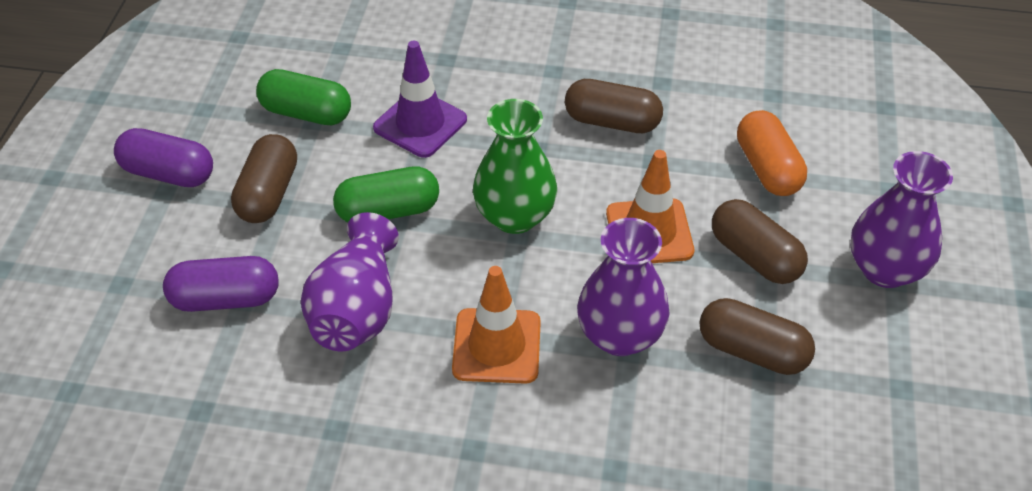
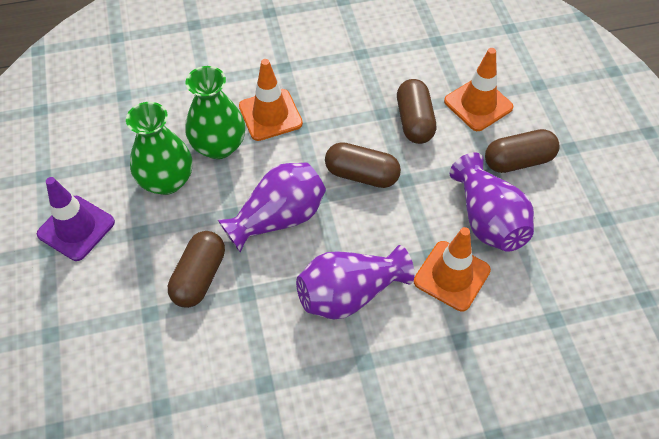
green capsule: [256,69,351,125] [333,166,439,223] = 2 -> none = 0
green vase: [473,99,557,234] = 1 -> [126,102,192,195] [185,66,245,159] = 2
orange capsule: [737,110,807,196] = 1 -> none = 0
orange traffic cone: [452,266,541,384] [606,150,694,263] = 2 -> [239,59,303,141] [414,227,491,311] [444,48,513,131] = 3
purple capsule: [114,128,213,187] [163,256,278,312] = 2 -> none = 0

